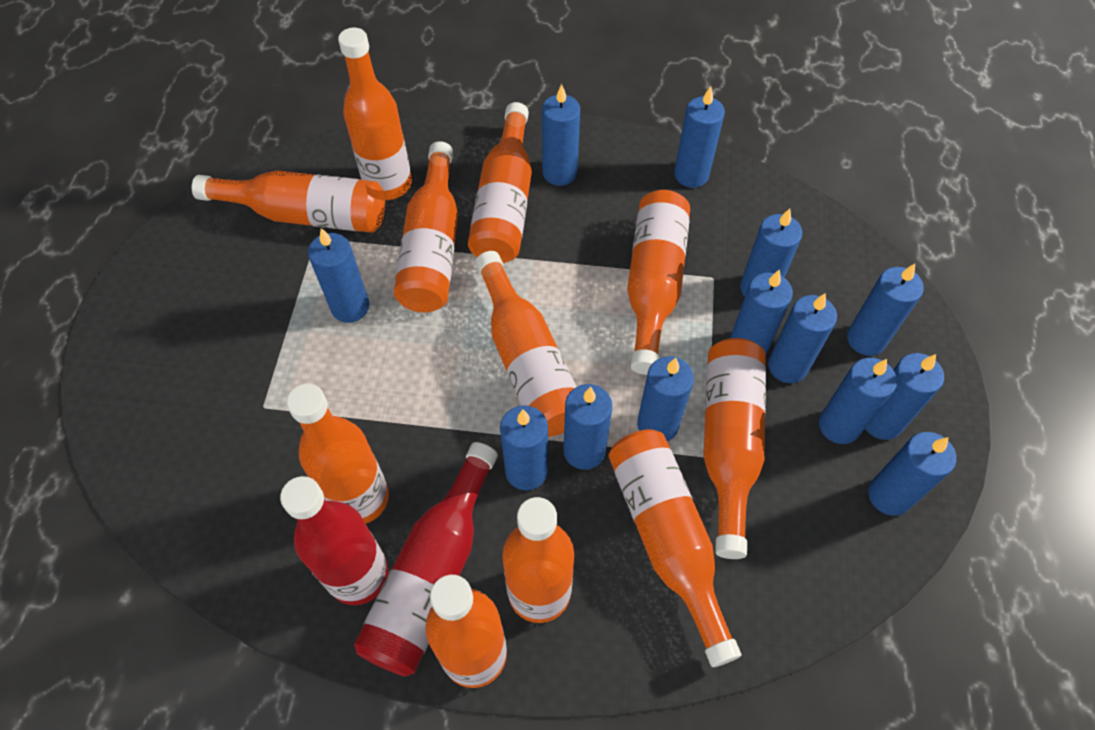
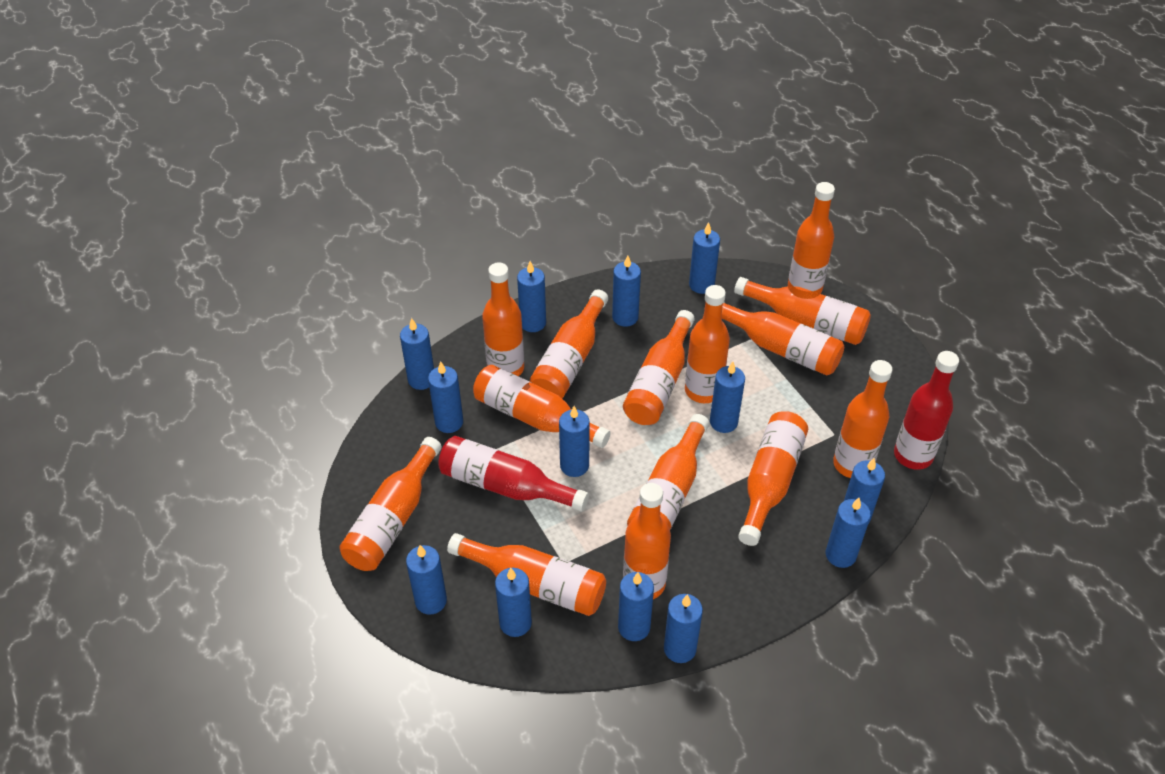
orange bottle: [192,171,385,233] [286,383,389,524] [338,28,412,200] [394,141,458,312] [425,575,507,688] [468,102,532,263] [475,251,577,437] [502,497,574,623] [608,429,741,667] [627,190,690,375] [703,338,766,559] = 11 -> [339,437,442,571] [447,533,606,616] [473,365,611,448] [482,262,524,376] [530,289,608,398] [623,310,695,425] [623,483,671,599] [627,414,709,530] [685,285,730,403] [722,302,844,376] [734,277,871,345] [738,411,808,546] [788,182,835,294] [833,360,892,478] = 14

